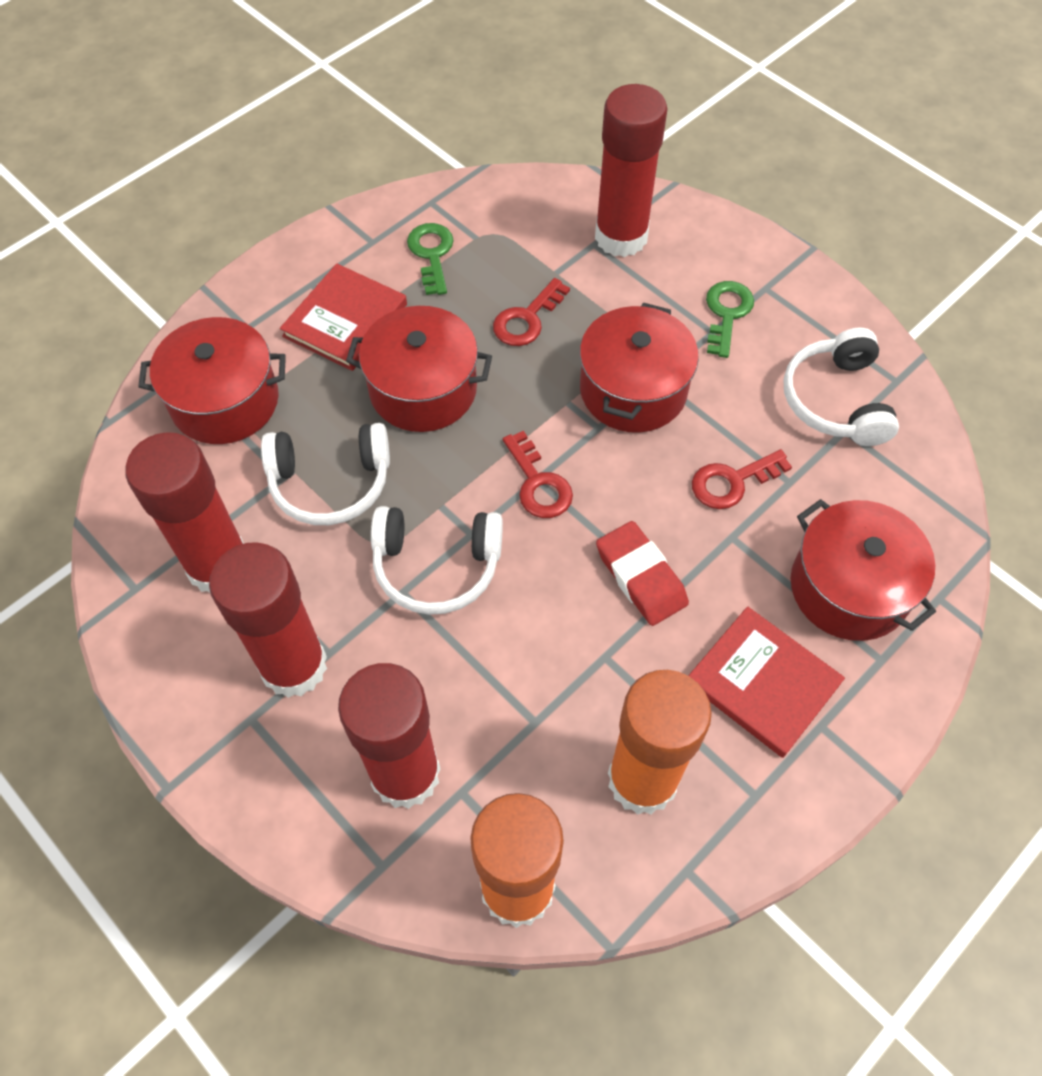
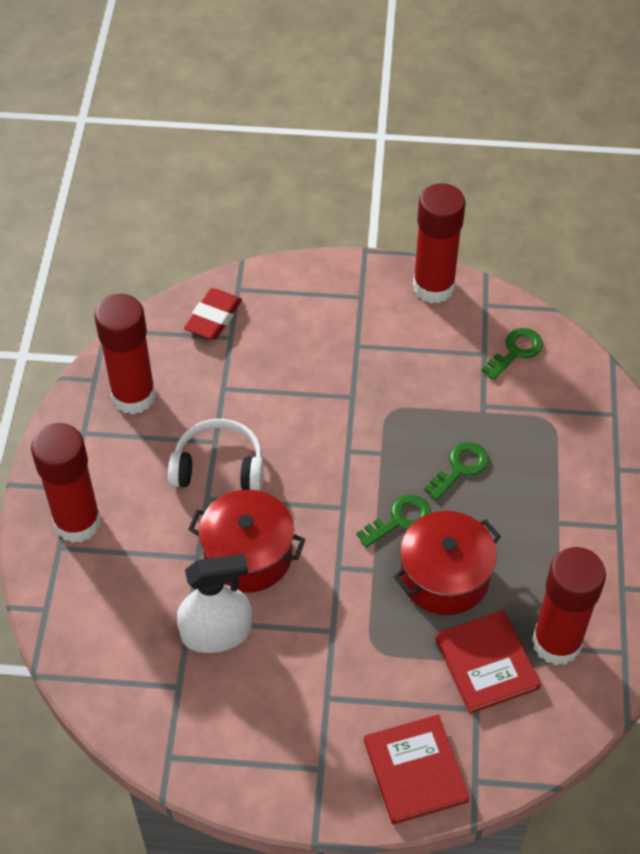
green key: [407,223,454,295] [706,281,754,358] = 2 -> [357,495,431,548] [424,442,489,501] [482,328,543,380] = 3
orange glue stick: [470,793,564,928] [608,670,712,815] = 2 -> none = 0
red key: [493,278,570,346] [503,431,573,518] [692,449,792,509] = 3 -> none = 0
red pot: [138,317,286,444] [346,306,492,432] [580,302,699,433] [791,499,936,641] = 4 -> [188,490,306,593] [394,511,501,615] = 2
white headphones: [261,423,390,525] [371,506,503,615] [784,327,899,446] = 3 -> [168,419,264,491] = 1
white spray bottle: none = 0 -> [177,554,252,653] = 1

